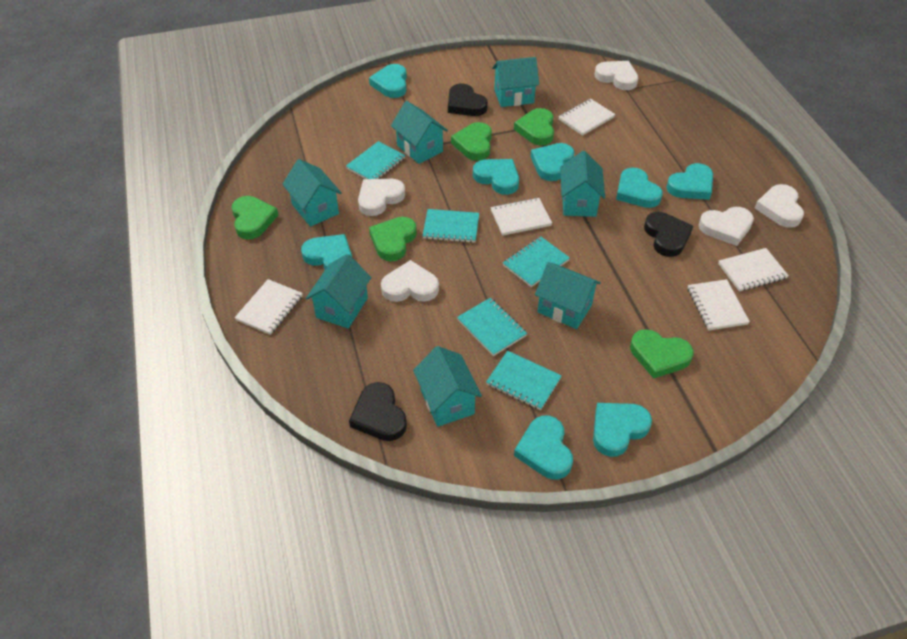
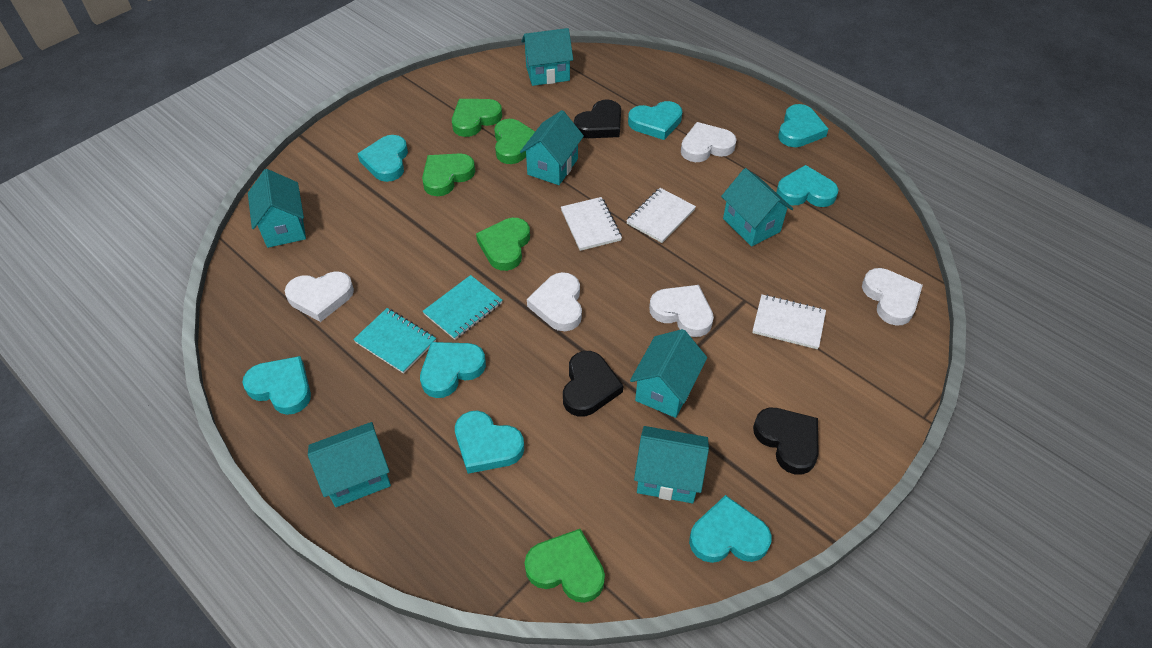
turquoise notebook: [346,141,405,179] [423,209,479,243] [457,298,527,356] [486,351,562,410] [503,237,570,287] = 5 -> [353,308,436,374] [422,275,502,340] = 2
white notebook: [234,279,303,335] [490,198,552,236] [558,99,615,136] [688,279,750,330] [718,248,789,292] = 5 -> [561,197,622,251] [626,188,696,243] [752,294,826,349] = 3

